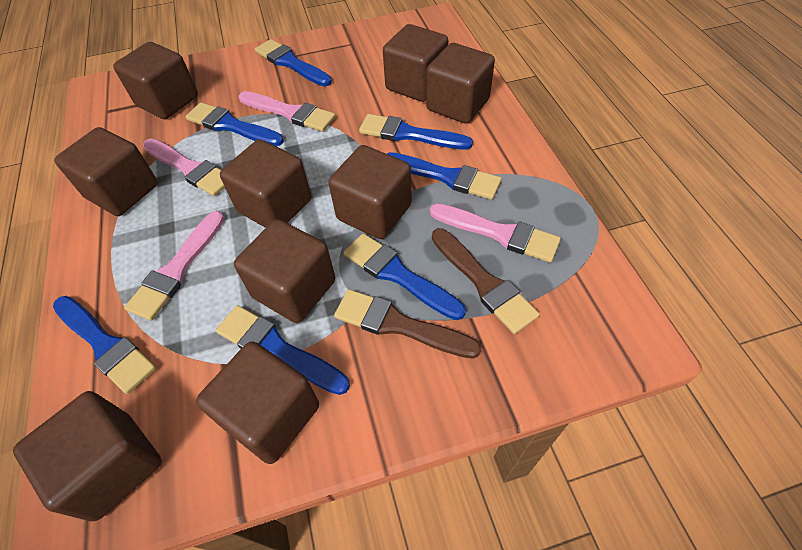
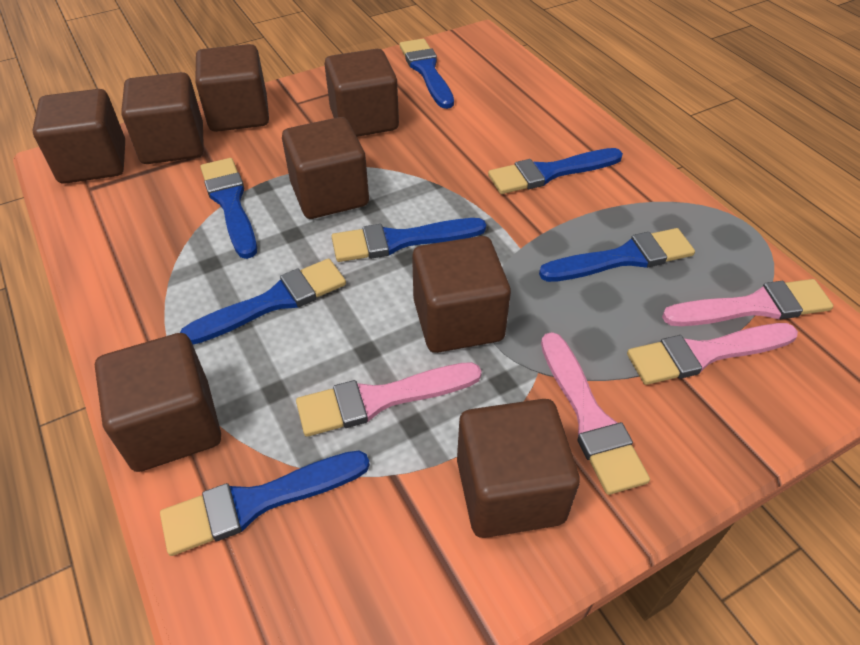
brown brush: [334,289,481,359] [432,228,540,334] = 2 -> none = 0
brown cube: [13,391,162,522] [54,127,158,216] [113,42,198,119] [196,341,319,464] [220,139,311,228] [234,219,335,323] [328,145,412,239] [383,24,448,102] [426,43,495,124] = 9 -> [33,89,125,184] [95,333,221,472] [121,72,204,164] [195,44,269,132] [282,117,369,219] [325,49,399,137] [412,236,511,353] [457,399,580,538] = 8

